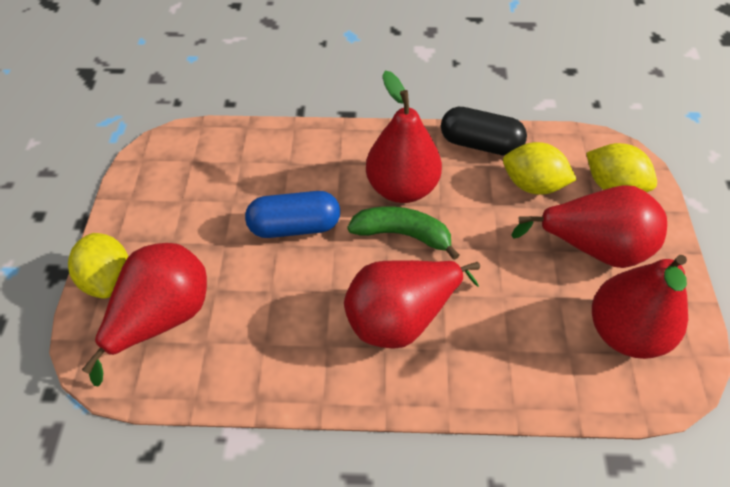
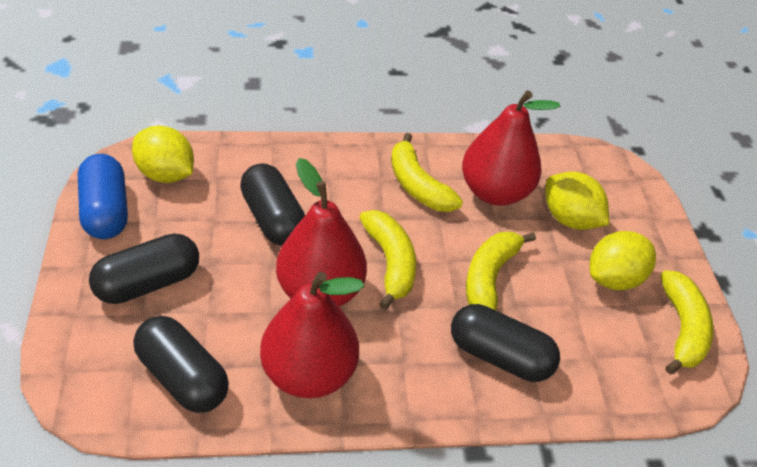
black capsule: [441,107,527,156] = 1 -> [89,234,199,304] [133,316,229,413] [240,163,305,245] [451,304,560,382] = 4
green banana: [347,206,460,260] = 1 -> none = 0
red pear: [82,243,207,386] [344,260,480,349] [366,71,442,203] [511,185,667,268] [592,255,688,359] = 5 -> [260,272,364,398] [276,158,367,306] [462,90,561,206] = 3
yellow banana: none = 0 -> [359,210,416,310] [391,133,463,212] [466,232,536,310] [660,270,714,375] = 4

